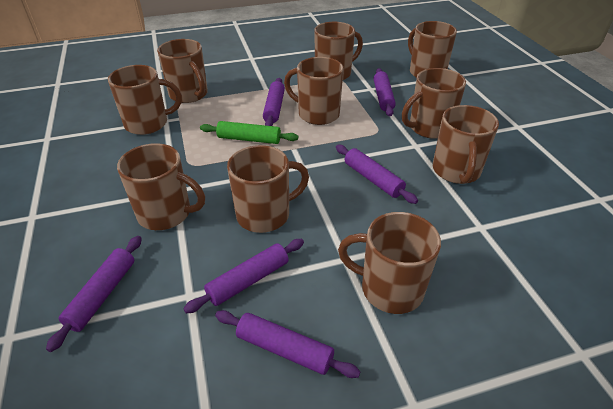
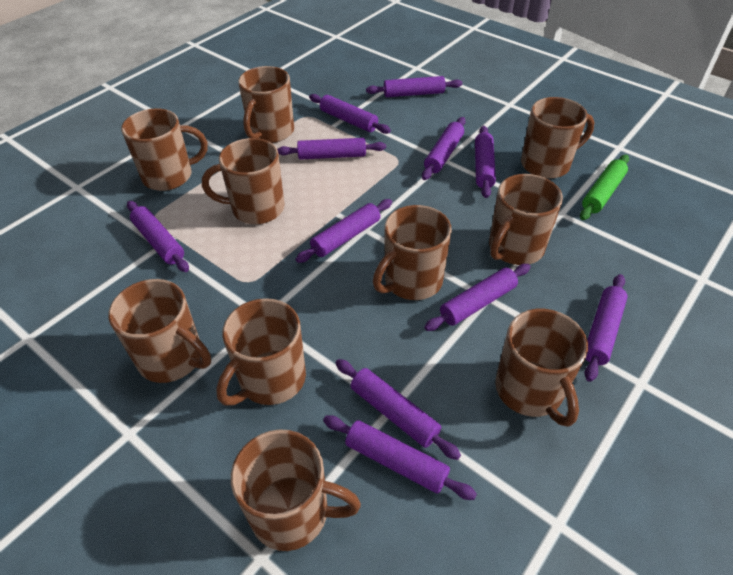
purple rolling pin: [46,236,142,352] [183,239,304,314] [215,310,361,378] [263,78,285,126] [336,145,418,204] [374,68,396,116] = 6 -> [127,201,189,272] [277,138,386,160] [295,199,392,263] [309,94,391,134] [323,415,477,500] [336,359,461,460] [366,76,462,97] [422,117,466,180] [424,264,531,331] [475,126,496,198] [584,274,628,382] = 11

